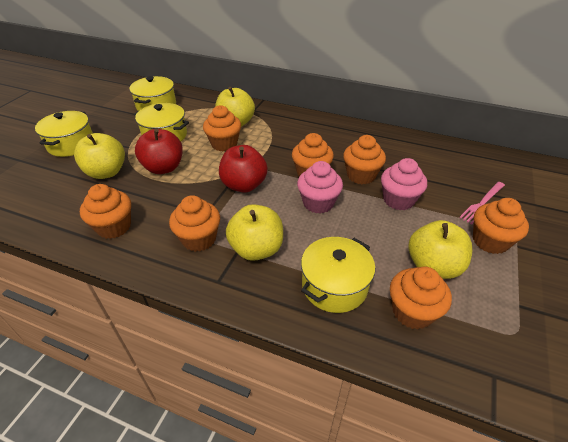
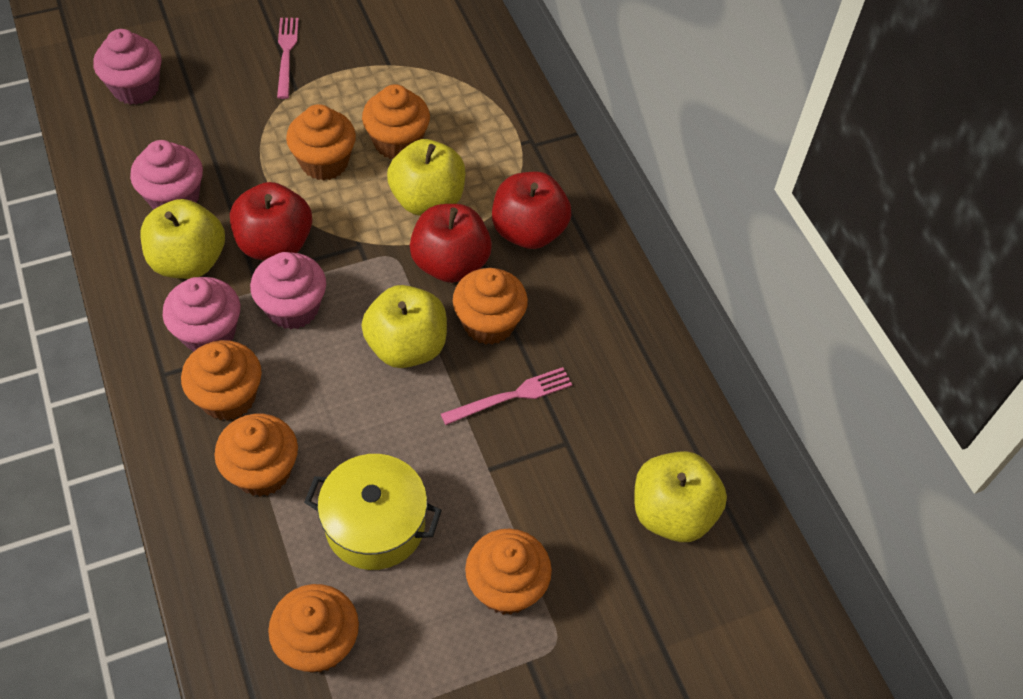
pink cupcake: [297,161,343,213] [381,158,427,210] = 2 -> [93,29,162,105] [130,140,203,210] [163,277,240,352] [250,252,326,329] = 4
pink fork: [459,182,505,224] = 1 -> [277,18,299,99] [441,367,572,425] = 2
red apple: [135,129,183,174] [219,145,268,193] = 2 -> [230,182,312,260] [410,204,492,283] [492,172,571,249] = 3
yellow pot: [35,111,93,157] [129,76,176,111] [134,103,189,141] [301,237,375,313] = 4 -> [304,454,442,570] = 1

